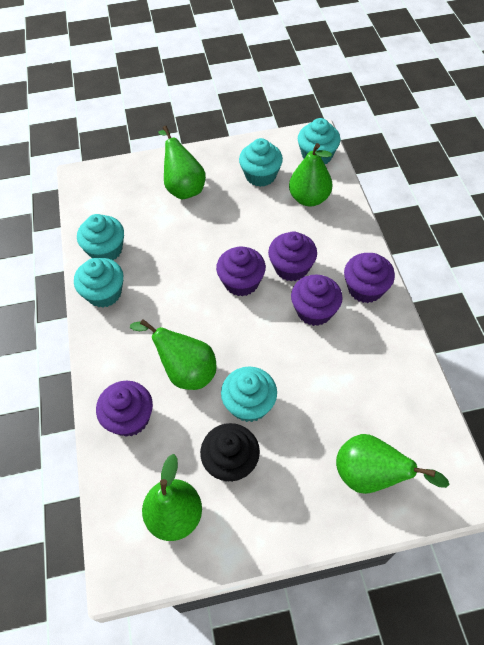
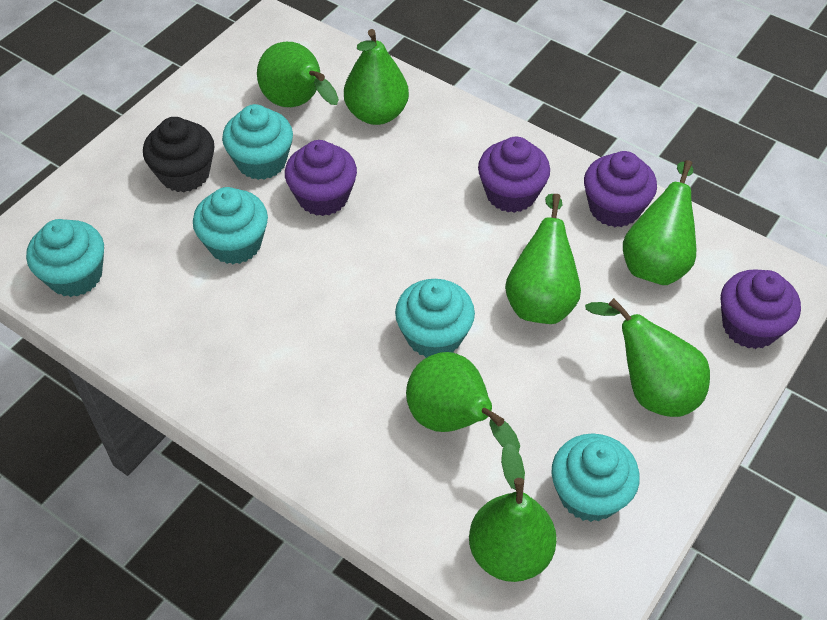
green pear: [130,319,217,390] [142,454,202,541] [159,126,206,199] [289,143,332,206] [336,434,449,494] = 5 -> [257,42,339,107] [344,29,409,125] [406,352,520,452] [469,443,557,582] [505,194,581,324] [585,298,710,417] [623,160,696,285] = 7
purple cupcake: [96,381,153,437] [216,247,266,296] [268,231,317,281] [291,275,343,326] [344,253,395,303] = 5 -> [285,140,357,216] [478,137,550,213] [584,151,657,227] [720,269,801,349] = 4

